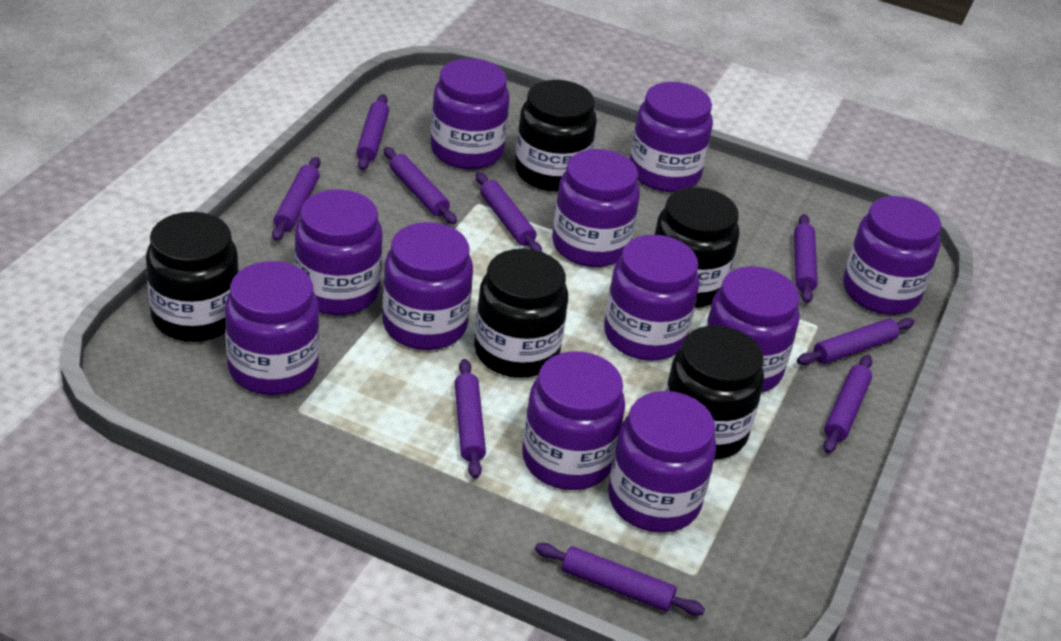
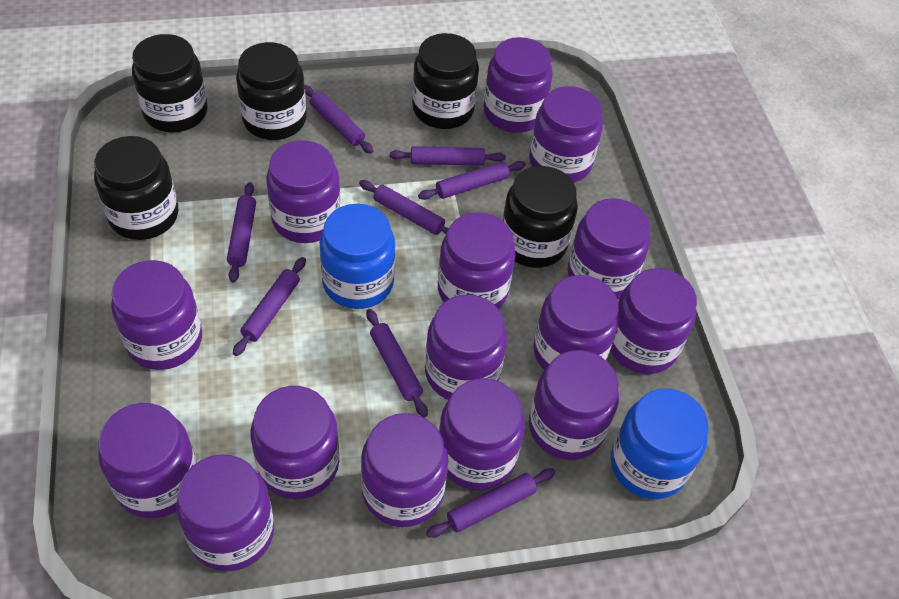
blue jar: none = 0 -> [319,204,395,309] [611,388,709,499] = 2
purple jar: [225,261,319,395] [295,189,382,315] [382,222,473,350] [431,58,510,169] [522,351,625,490] [552,149,640,267] [604,235,700,361] [608,391,716,533] [630,82,713,192] [706,266,800,393] [843,196,941,315] = 11 -> [98,403,197,518] [111,260,202,370] [176,454,274,571] [251,386,339,499] [266,140,341,243] [361,413,448,527] [425,294,507,400] [438,212,516,309] [439,378,525,490] [483,37,553,133] [529,86,603,183] [529,350,619,460] [533,275,619,370] [568,198,650,300] [610,268,697,374] = 15
purple rolling pin: [272,157,320,241] [357,94,389,170] [384,147,457,224] [455,359,486,479] [476,172,542,252] [535,543,705,616] [794,214,818,303] [797,318,914,365] [823,355,873,453] = 9 -> [227,182,256,282] [233,257,306,356] [305,85,373,154] [359,180,449,235] [366,309,428,418] [390,146,506,166] [418,161,526,200] [426,468,555,538] = 8

